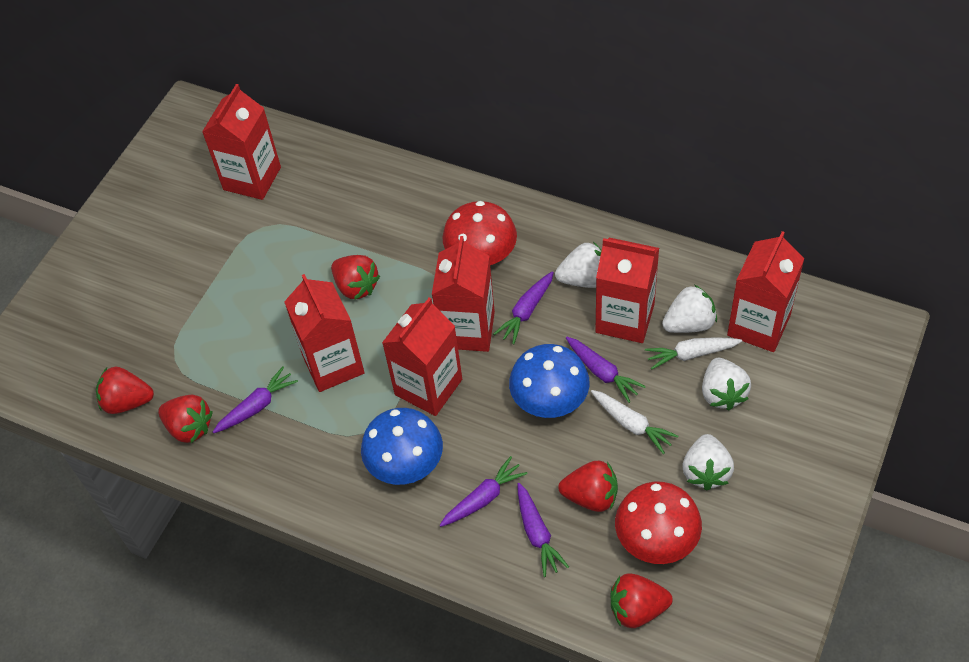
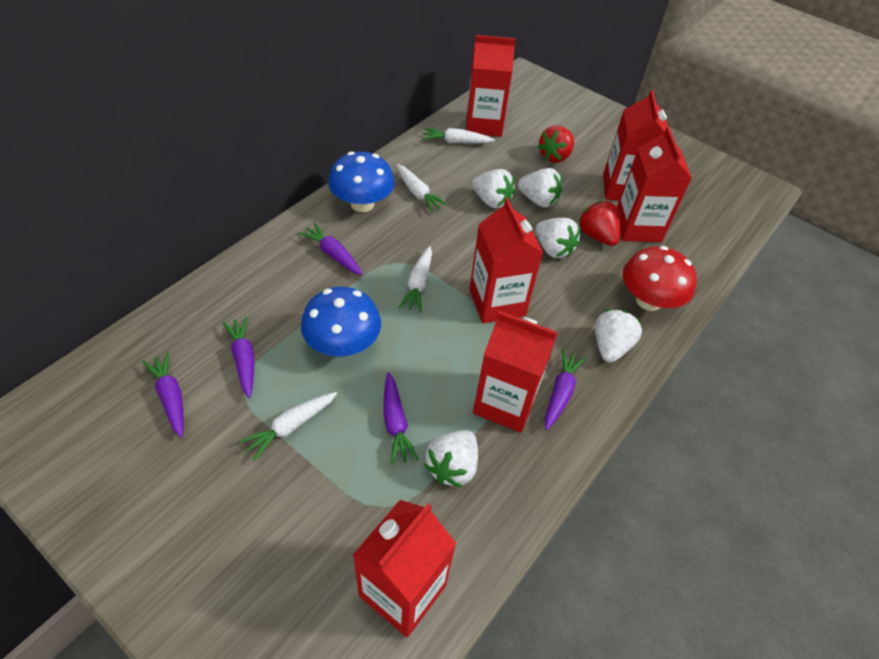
red mushroom: [442,201,517,265] [615,482,702,564] = 2 -> [623,246,697,311] = 1
red strawberry: [96,367,154,414] [158,395,213,443] [331,255,380,300] [558,461,618,512] [611,573,673,628] = 5 -> [538,125,574,163] [578,201,620,246] = 2
white carrot: [591,390,678,454] [645,337,742,370] = 2 -> [239,392,337,461] [397,164,448,213] [398,246,432,312] [422,128,495,143] = 4
white strawberry: [555,242,602,288] [662,285,717,333] [682,434,734,491] [702,358,751,410] = 4 -> [424,430,478,488] [472,169,515,208] [518,168,562,207] [536,218,580,258] [595,309,642,362] = 5

